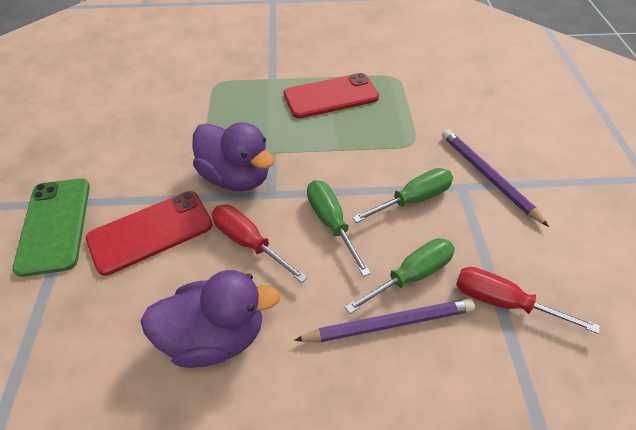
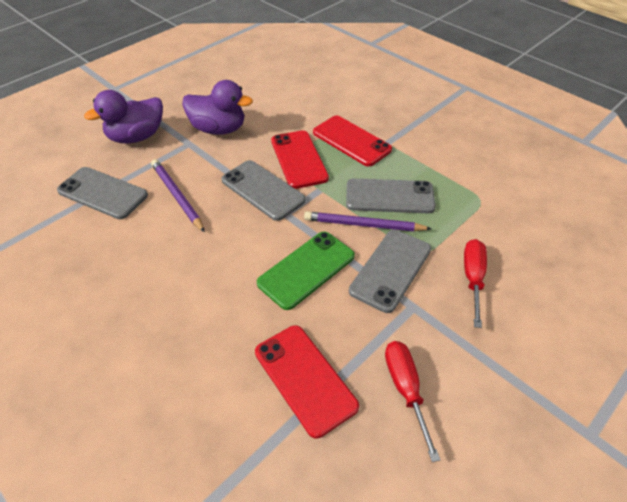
green screwdriver: [307,180,371,277] [345,238,455,314] [352,168,453,223] = 3 -> none = 0
grey phone: none = 0 -> [57,167,148,219] [222,160,306,221] [346,178,435,213] [349,230,431,313] = 4
red phone: [86,191,213,276] [284,73,379,118] = 2 -> [255,325,359,438] [271,130,329,189] [313,116,392,166] = 3

